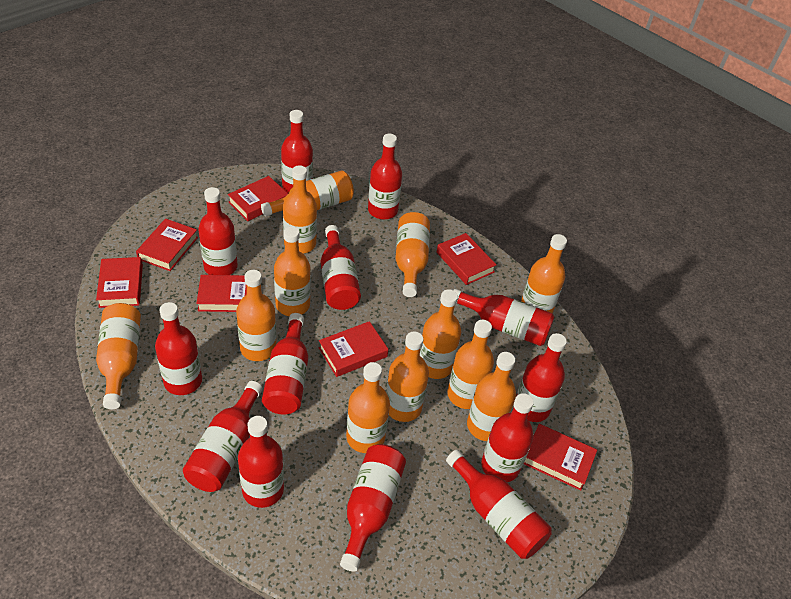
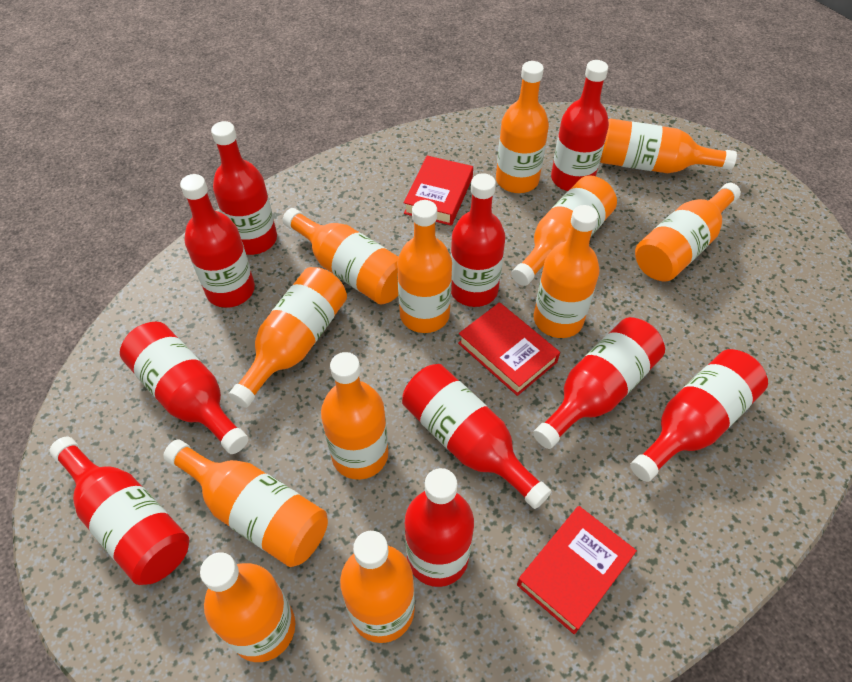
red book: [96,257,143,308] [136,219,198,271] [196,275,247,312] [228,176,288,221] [319,321,388,377] [437,233,496,285] [524,424,597,491] = 7 -> [403,156,473,226] [458,302,560,396] [517,506,637,634] = 3
red bottle: [155,302,202,395] [183,381,263,492] [198,187,238,275] [238,416,284,508] [262,313,308,415] [281,110,313,193] [321,225,361,310] [340,444,406,572] [368,134,402,220] [446,449,552,559] [453,289,554,346] [481,393,534,482] [516,333,567,422] = 13 -> [49,436,190,585] [120,322,248,454] [180,174,255,308] [211,121,277,255] [402,364,551,509] [405,468,474,587] [451,173,506,307] [533,317,665,449] [551,60,609,191] [630,349,768,482] = 10

